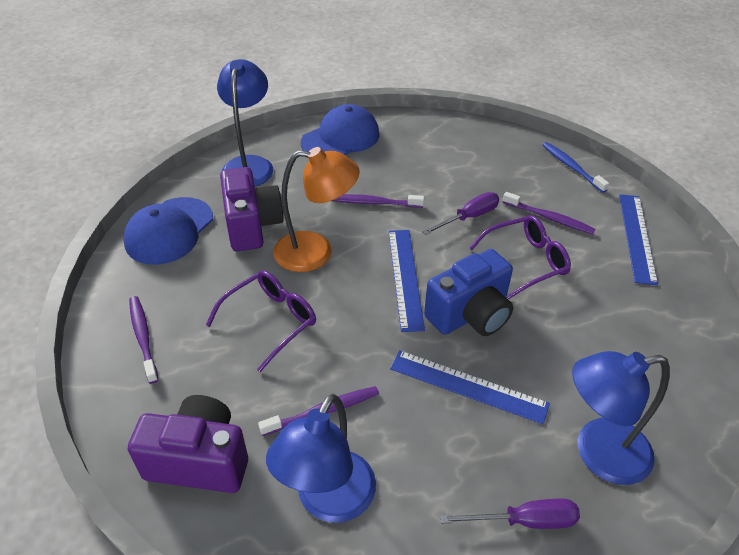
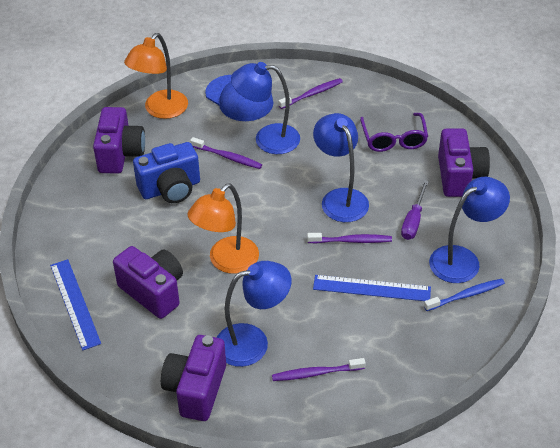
blue cap: [124,197,213,265] [301,104,380,155] = 2 -> [205,75,274,121] = 1
blue lamp: [217,59,273,187] [266,394,376,523] [572,351,670,485] = 3 -> [217,261,292,367] [231,62,300,154] [313,113,369,222] [429,177,510,283] = 4
blue ruler: [388,230,425,332] [390,350,550,424] [619,194,658,285] = 3 -> [50,259,101,350] [313,275,431,301] = 2
orange lamp: [273,147,360,272] = 1 -> [124,33,188,119] [187,183,259,274] = 2
purple camera: [128,395,248,493] [220,167,284,251] = 2 -> [93,107,145,174] [113,246,183,319] [161,335,226,421] [438,128,490,197] = 4
purple glasses: [206,270,316,372] [469,215,571,299] = 2 -> [360,113,428,152] = 1
purple screwdriver: [422,192,499,235] [440,499,580,529] = 2 -> [401,180,429,240] = 1

